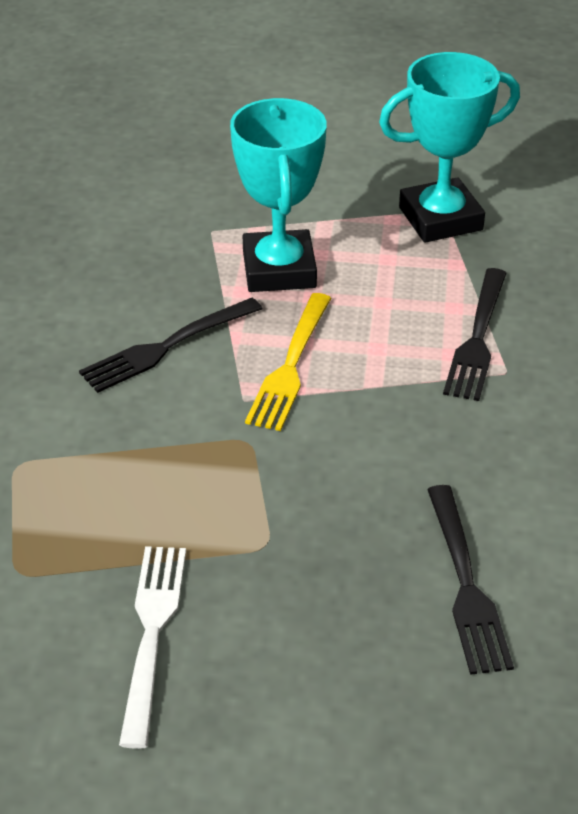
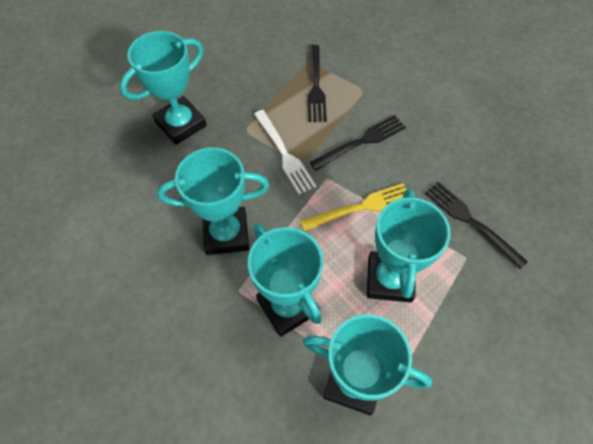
turquoise trophy: [230,98,327,292] [379,52,520,243] = 2 -> [120,31,207,145] [157,147,269,255] [248,224,323,337] [303,314,432,415] [367,188,451,302] = 5

